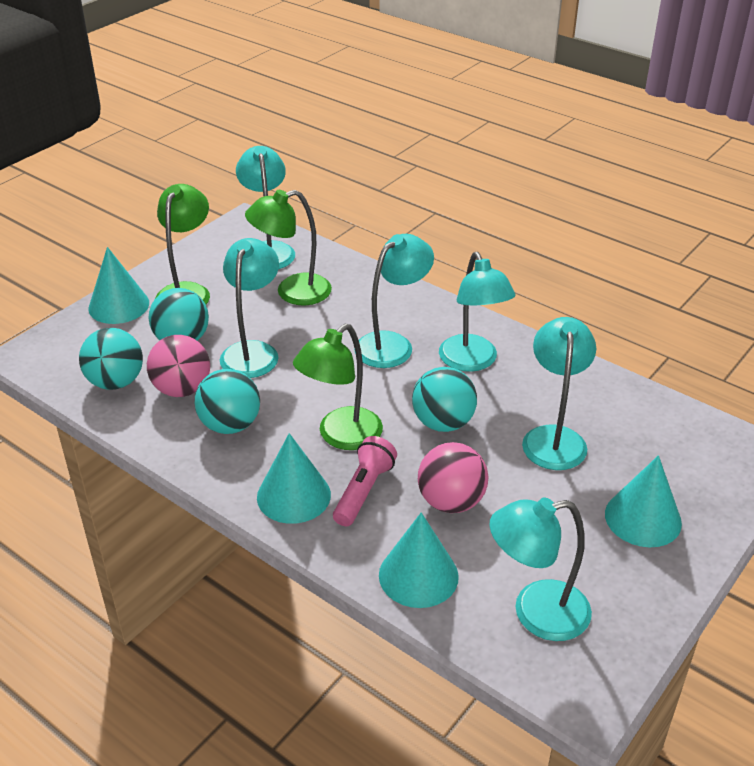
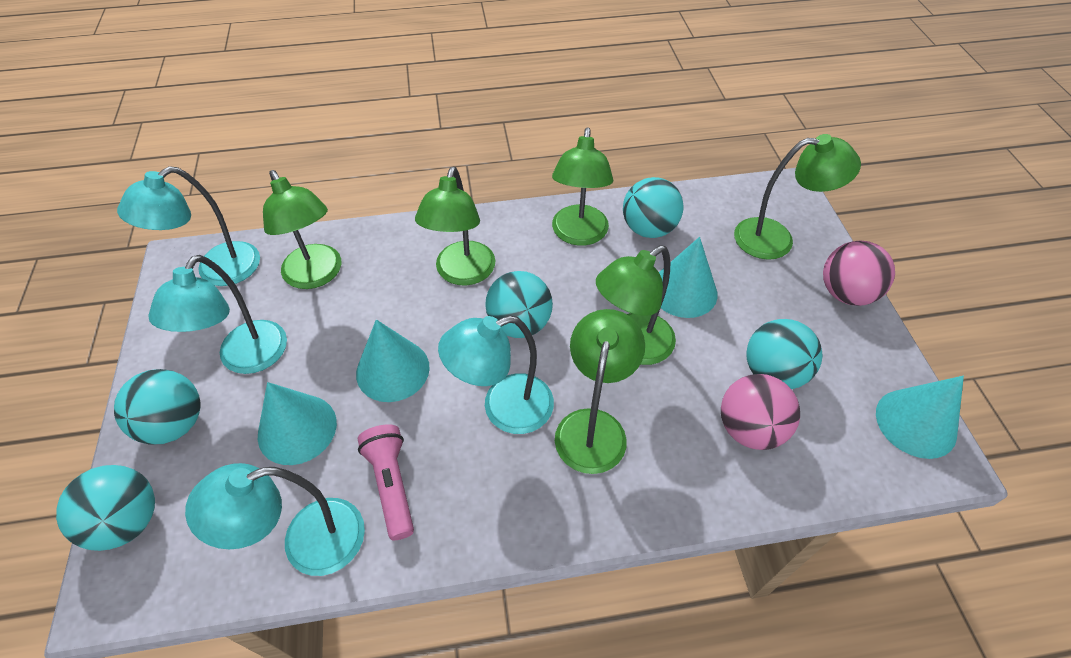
green lamp: [156,184,210,304] [245,190,332,305] [293,324,383,450] = 3 -> [263,170,341,289] [415,166,496,285] [552,127,613,246] [555,309,645,474] [596,245,676,365] [734,134,861,260] = 6
turquoise ball: [79,328,143,390] [149,288,209,341] [194,369,260,434] [412,367,477,432] = 4 -> [56,465,155,551] [114,369,200,445] [485,271,553,338] [623,177,684,238] [746,319,822,389] = 5
turquoise lamp: [220,238,279,378] [236,146,295,269] [354,234,434,368] [439,252,516,372] [489,497,592,641] [522,317,596,470] = 6 -> [117,166,260,286] [148,255,287,374] [185,463,365,576] [438,316,554,434] = 4

